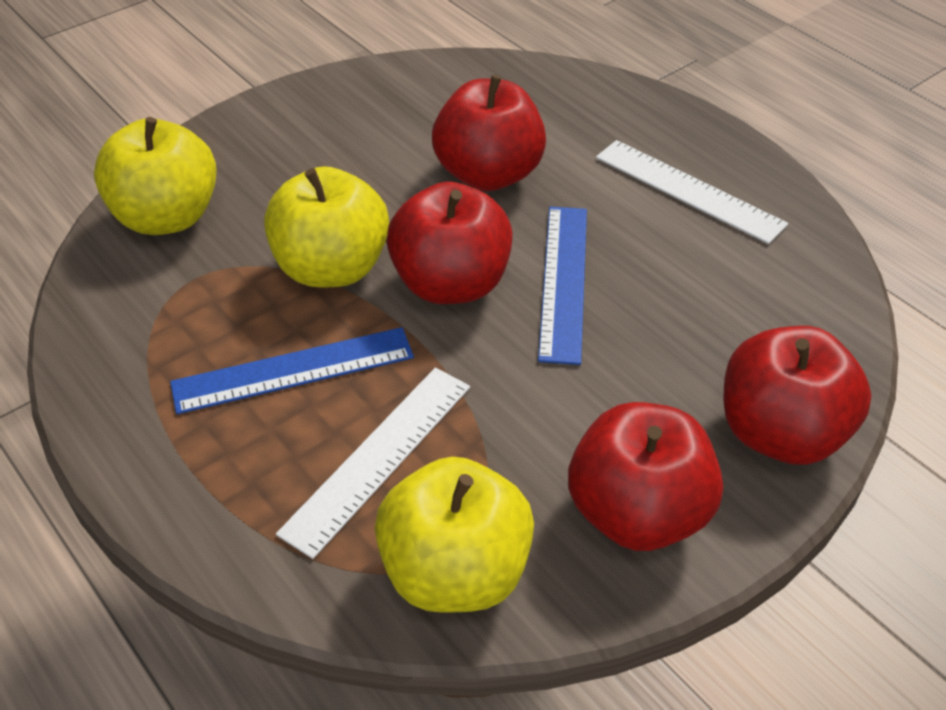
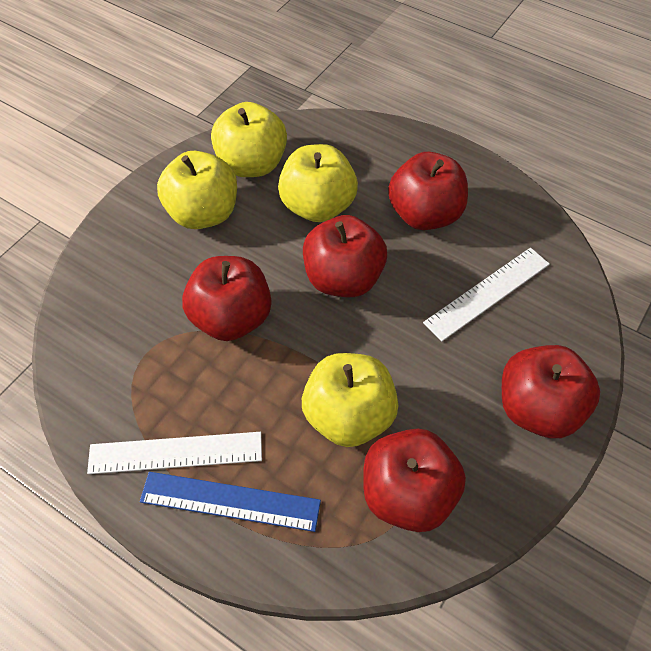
blue ruler: [170,327,414,414] [538,207,587,365] = 2 -> [140,472,321,532] = 1
red apple: [387,181,513,304] [432,75,546,191] [568,402,723,551] [723,326,872,465] = 4 -> [182,256,271,341] [303,215,387,297] [363,428,466,532] [388,152,468,230] [502,345,600,438] = 5
yellow apple: [94,117,217,235] [264,166,389,287] [375,457,534,613] = 3 -> [157,151,237,229] [211,102,287,177] [278,144,358,222] [302,353,399,447] = 4

